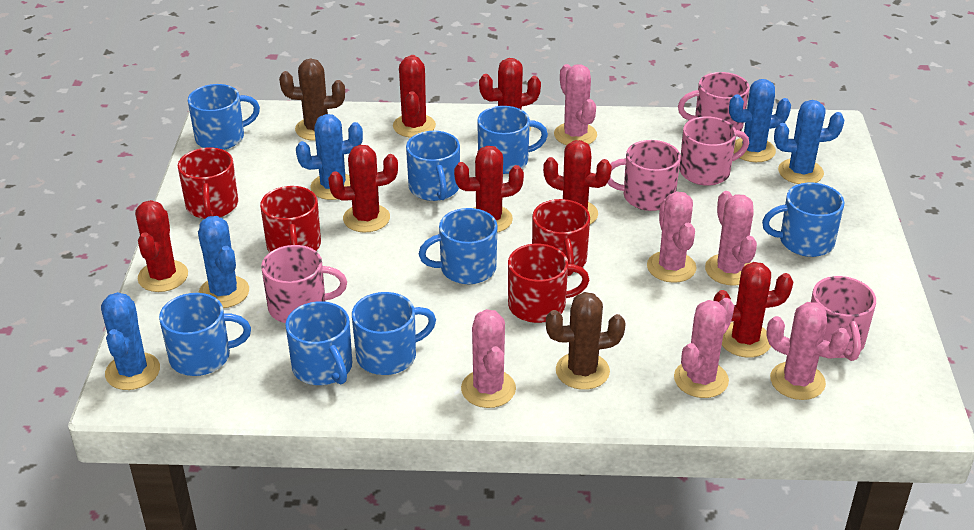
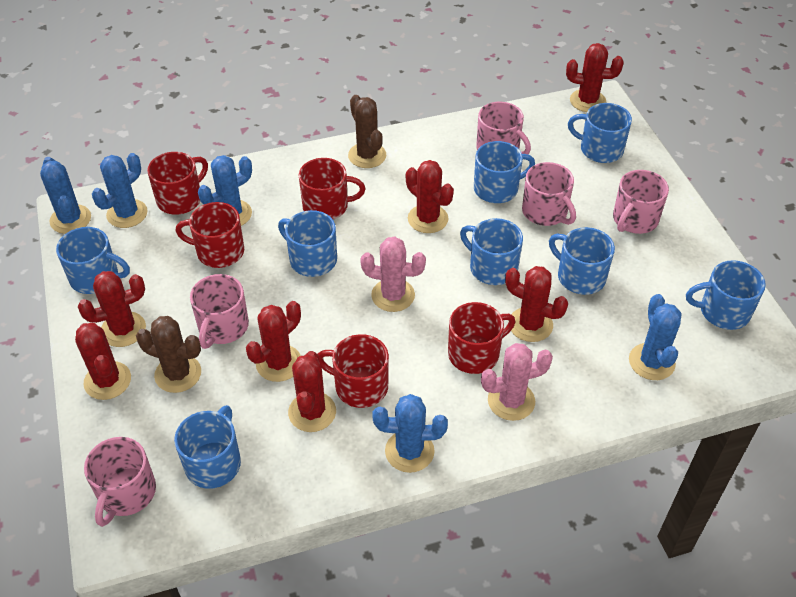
pink cactus: [461,309,516,408] [554,64,597,145] [647,192,696,283] [674,298,734,398] [705,191,757,286] [766,302,850,400] = 6 -> [360,237,426,312] [481,343,553,421] = 2
red mug: [178,147,238,219] [260,186,321,253] [508,244,589,323] [532,199,590,276] = 4 -> [147,152,208,215] [176,202,244,268] [299,158,365,219] [318,334,389,408] [448,302,515,374] = 5

